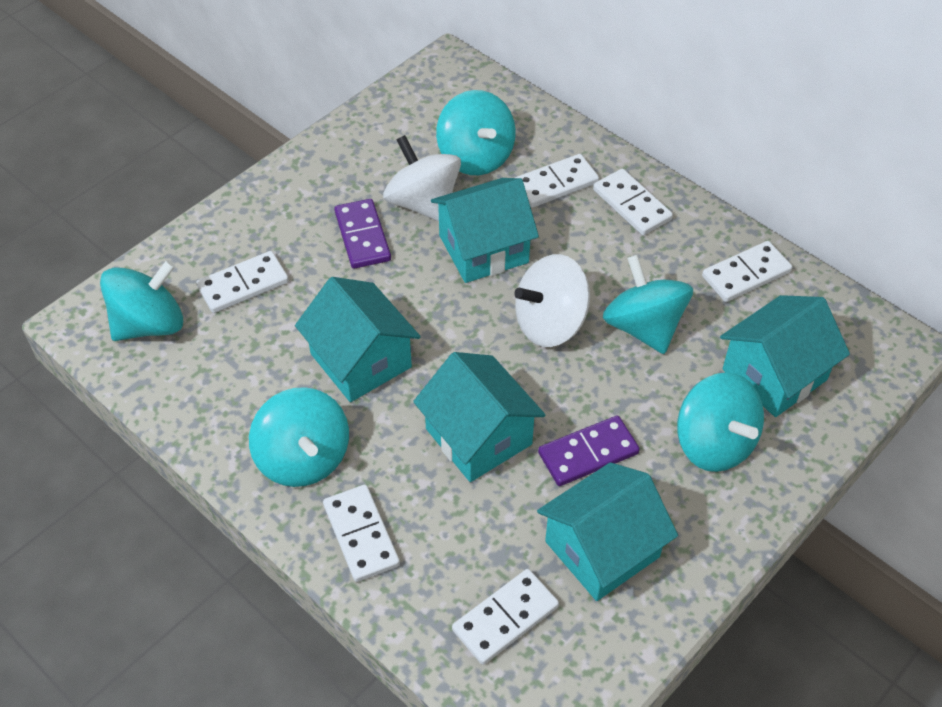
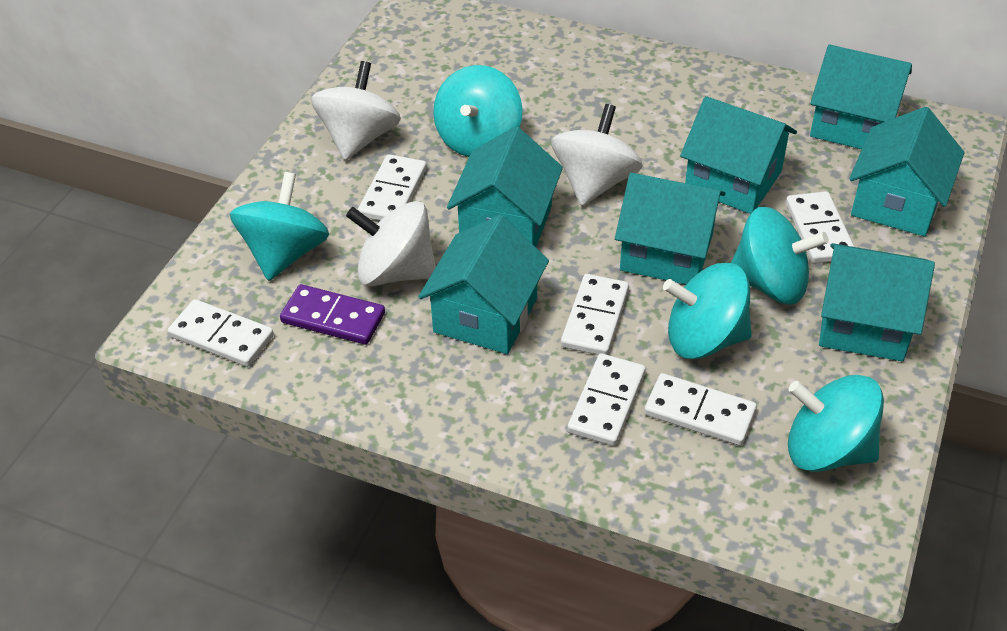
purple domino: [334,199,391,269] [538,416,640,486] = 2 -> [280,284,385,345] = 1
turquoise house: [295,277,421,402] [413,352,546,482] [431,178,539,283] [537,462,678,601] [720,295,850,417] = 5 -> [418,215,549,354] [447,126,563,247] [615,173,725,285] [680,96,797,214] [810,45,912,149] [819,243,935,361] [849,107,965,237] = 7
white spinning top: [383,135,461,222] [514,254,590,347] = 2 -> [311,61,401,160] [346,201,436,286] [551,104,643,206] = 3

